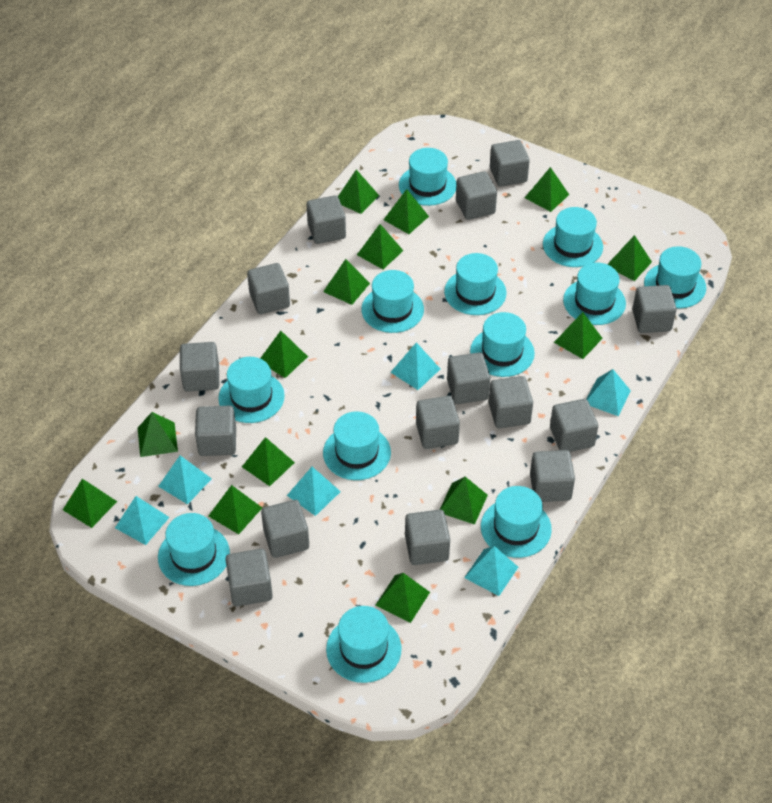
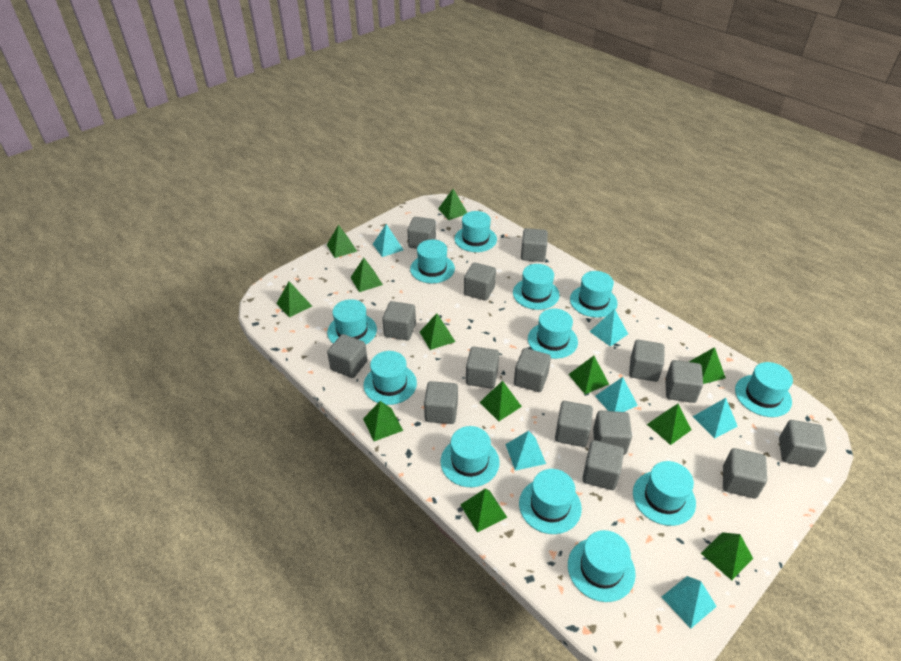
green pyramid: [63,479,117,528] [138,412,178,457] [208,485,262,534] [242,437,295,486] [260,331,308,378] [323,259,370,305] [338,169,379,214] [357,224,403,269] [375,573,430,623] [384,189,429,234] [440,477,488,525] [525,167,569,212] [554,312,603,359] [607,235,652,281] = 14 -> [276,281,312,317] [327,225,357,258] [350,258,383,292] [363,401,403,441] [420,313,455,350] [438,189,468,220] [461,489,507,532] [479,381,522,421] [568,356,609,394] [647,404,691,445] [689,347,726,384] [701,532,753,580] = 12

